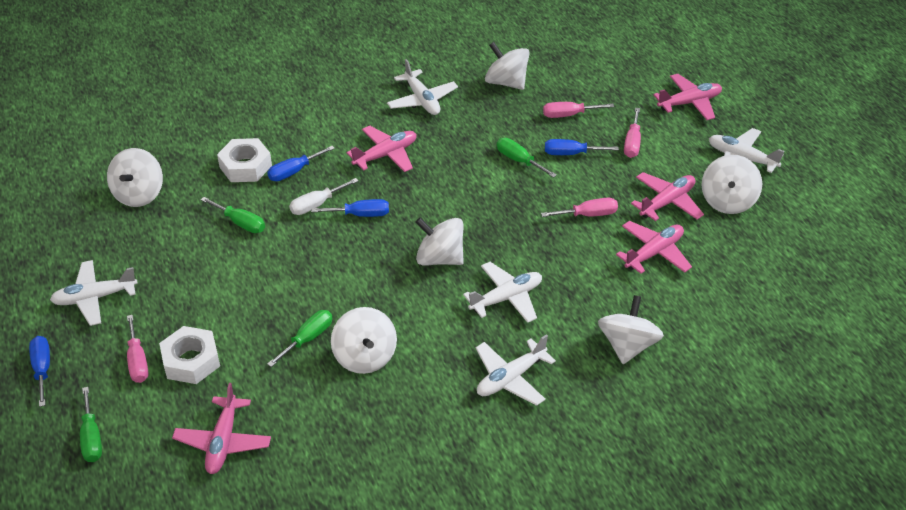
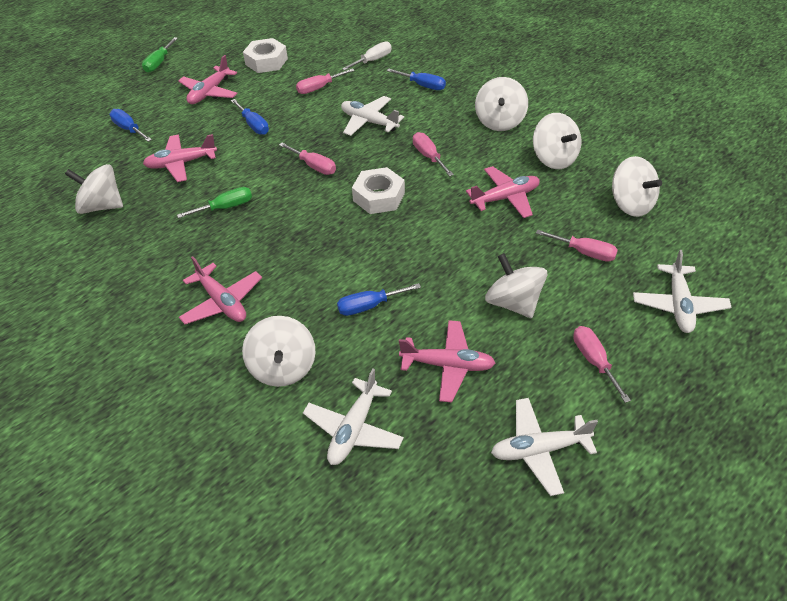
green screwdriver: [80,387,102,462] [201,197,265,233] [267,310,332,367] [497,138,557,178] = 4 -> [142,37,178,73] [177,187,252,218] = 2
pink screwdriver: [127,315,149,383] [541,198,618,217] [543,102,614,118] [624,108,641,158] = 4 -> [279,143,336,175] [296,68,355,94] [413,132,454,177] [536,230,618,262] [573,326,631,403] = 5
white plane: [50,260,138,326] [387,59,458,115] [463,262,542,323] [475,334,556,406] [709,128,784,173] = 5 -> [303,368,404,465] [341,96,404,136] [491,398,598,496] [633,250,732,333] = 4

